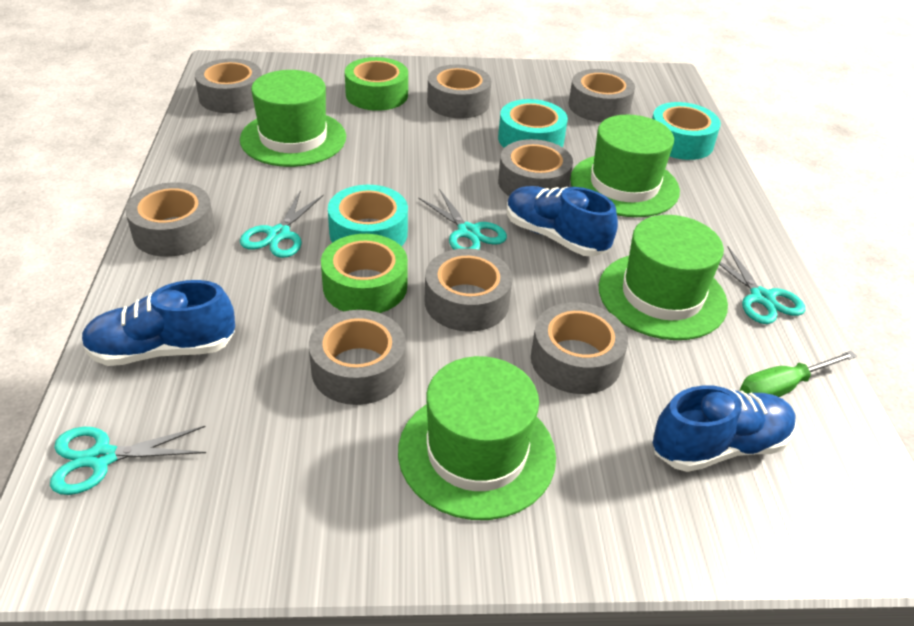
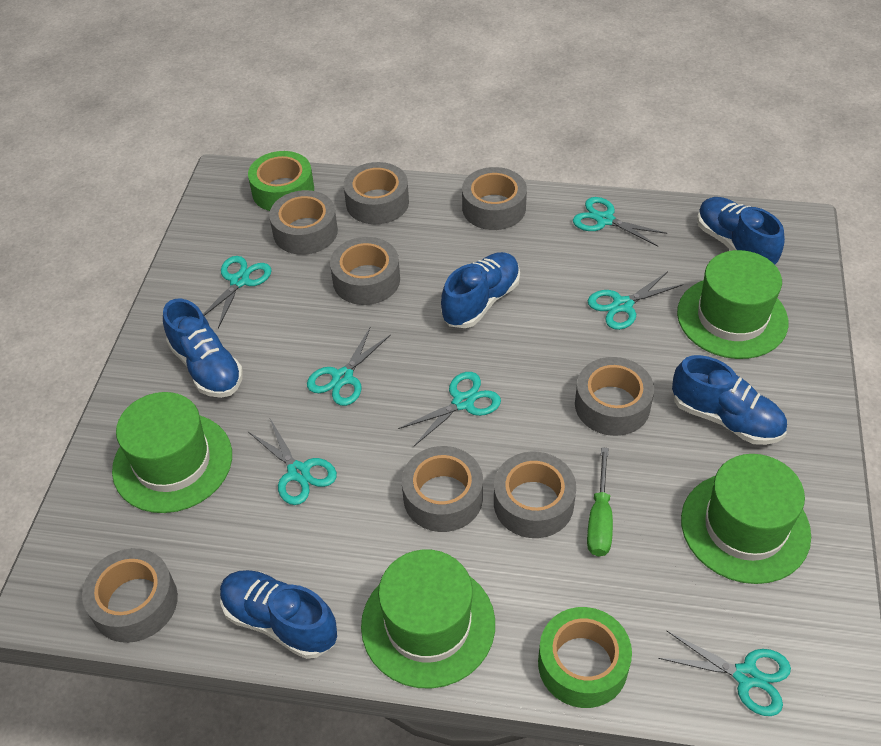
blue shoe: [81,280,235,366] [507,186,618,257] [653,385,796,472] = 3 -> [163,299,243,398] [220,570,337,659] [441,252,520,328] [672,355,787,445] [697,197,785,265] = 5
turquoise scissors: [50,426,206,495] [240,190,324,258] [418,190,507,250] [719,246,805,324] = 4 -> [203,256,272,328] [248,419,337,505] [307,326,391,406] [398,372,501,446] [573,197,667,246] [588,271,683,330] [658,631,791,716] = 7
turquoise tape: [328,185,408,247] [498,99,568,148] [652,102,721,160] = 3 -> none = 0

